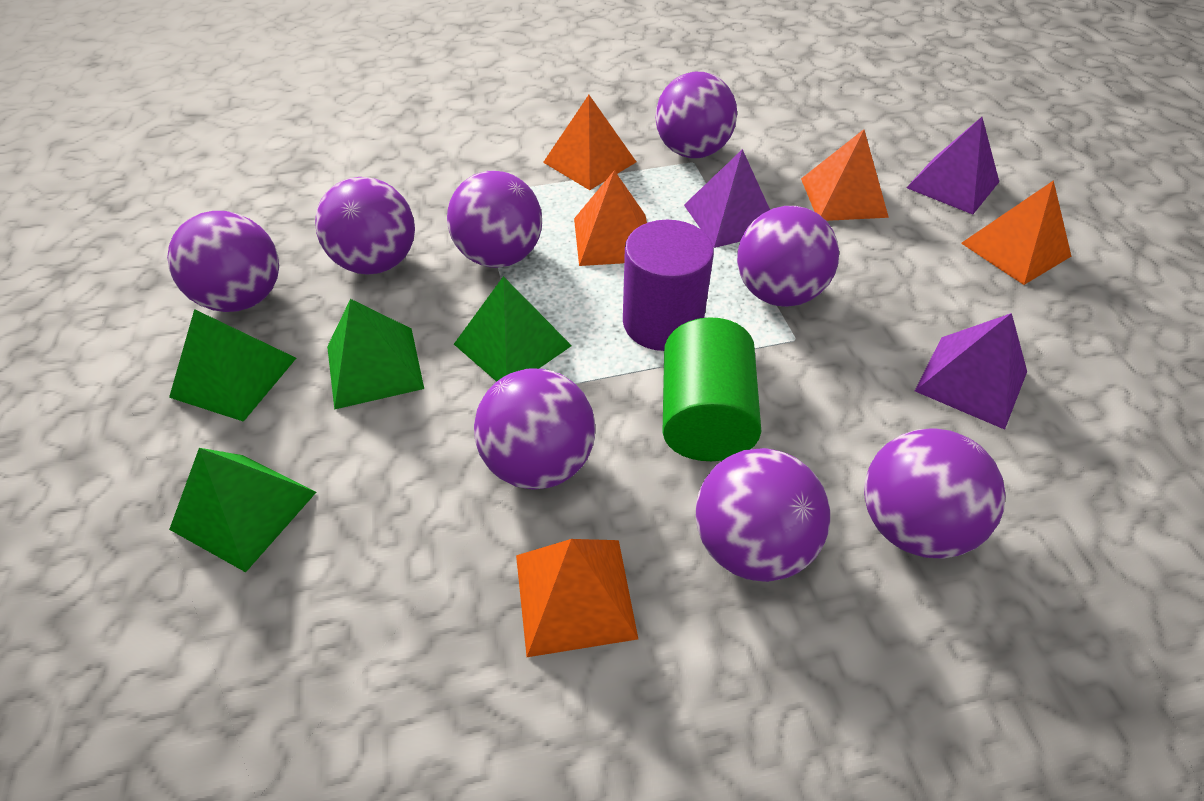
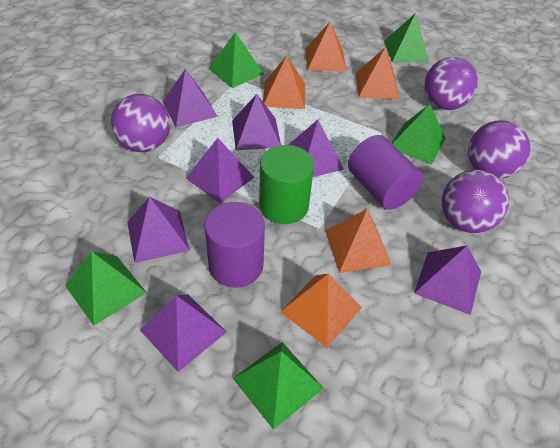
green pyramid: [169,309,296,422] [169,448,316,572] [327,299,424,410] [454,276,572,382] = 4 -> [65,251,147,325] [209,32,264,88] [233,342,324,430] [384,13,429,62] [392,104,446,165] = 5
purple ball: [167,211,279,312] [315,177,415,275] [447,171,542,268] [474,368,595,490] [655,72,737,158] [696,448,830,582] [737,206,839,307] [864,428,1006,559] = 8 -> [111,94,170,152] [424,57,478,110] [442,170,509,233] [468,121,530,179] = 4
purple cylinder: [623,220,714,351] = 1 -> [204,202,265,288] [348,135,423,210] = 2
purple pyramid: [684,149,770,248] [906,117,999,215] [915,313,1027,430] = 3 -> [127,197,190,263] [140,294,226,372] [162,69,218,127] [186,138,255,203] [232,94,281,150] [288,120,344,177] [414,246,481,315] = 7

